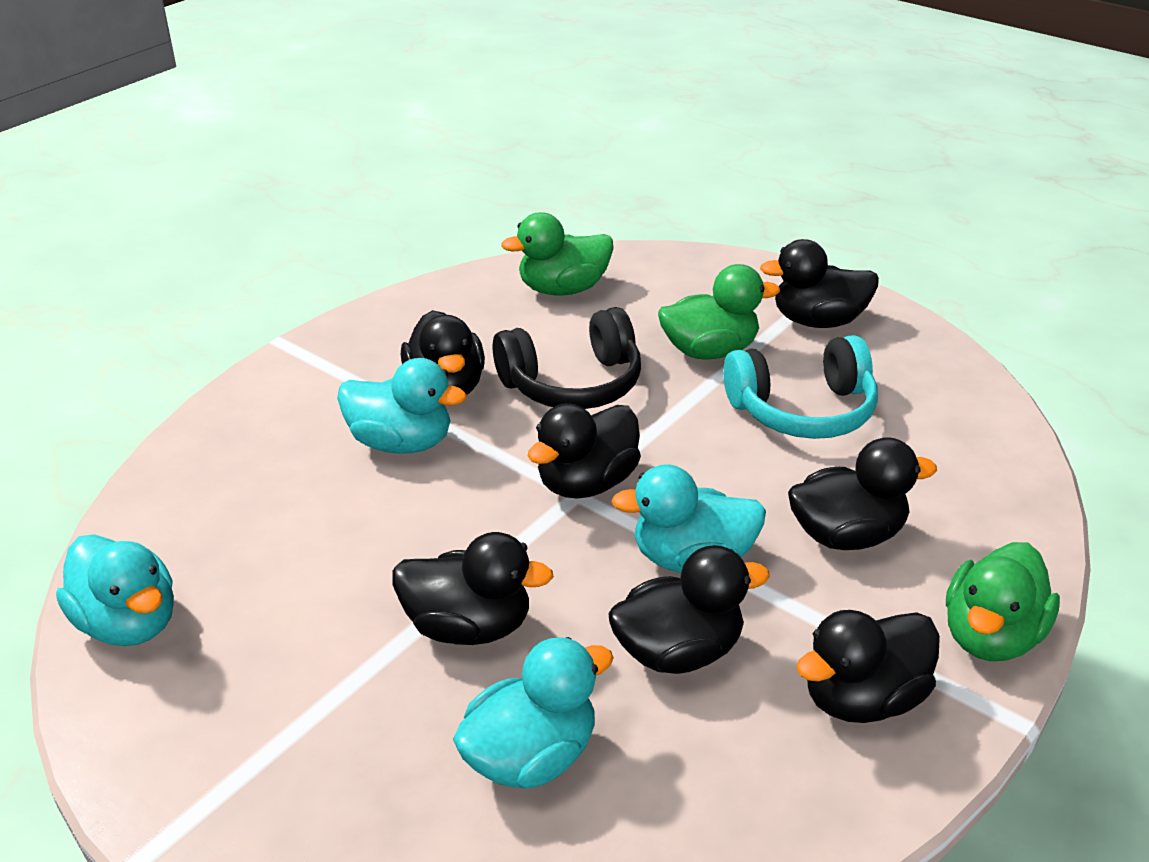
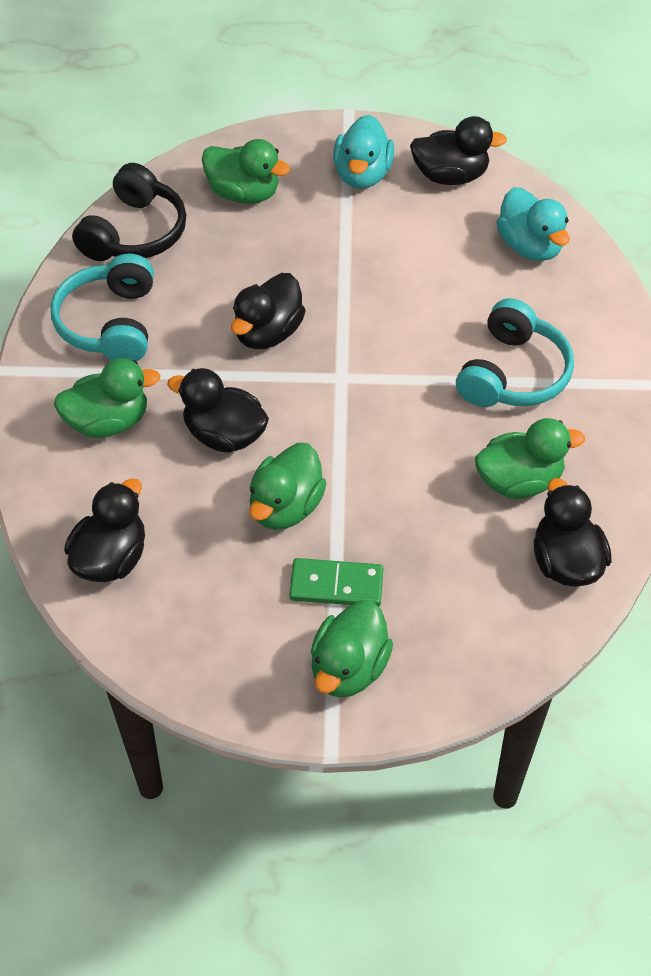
black duck: [392,532,554,645] [401,310,485,395] [528,403,641,499] [608,545,770,674] [760,239,879,328] [788,437,937,550] [796,610,940,723] = 7 -> [64,478,145,582] [167,368,269,453] [231,273,306,349] [410,116,507,185] [534,478,611,587] = 5
green domino: none = 0 -> [289,558,384,607] = 1
green duck: [501,212,614,296] [658,264,780,360] [946,542,1060,661] = 3 -> [54,358,161,438] [202,139,290,204] [249,443,327,530] [311,600,393,698] [475,418,585,499] = 5
turquoise duck: [56,534,174,646] [337,358,467,454] [453,637,614,789] [611,464,766,573] = 4 -> [333,115,394,189] [497,187,570,261] = 2
turquoise headphones: [723,335,878,439] = 1 -> [51,254,154,361] [456,298,574,407] = 2

